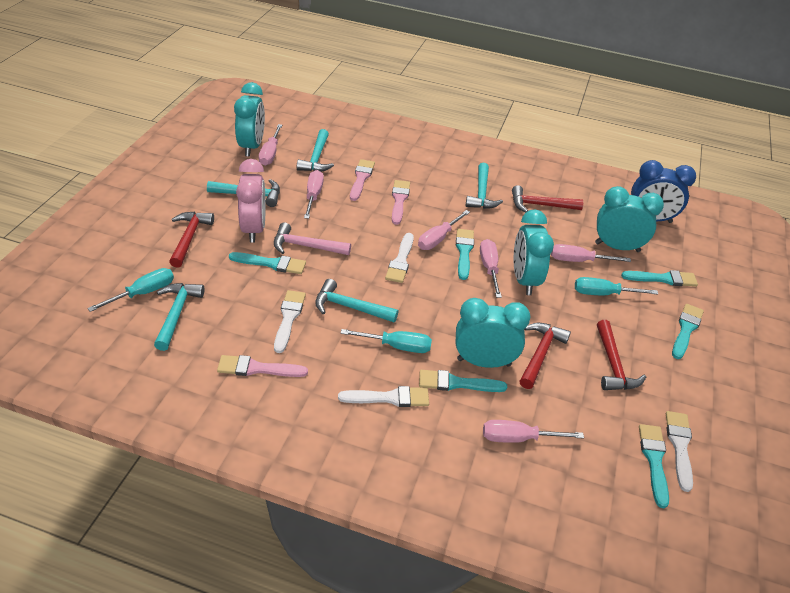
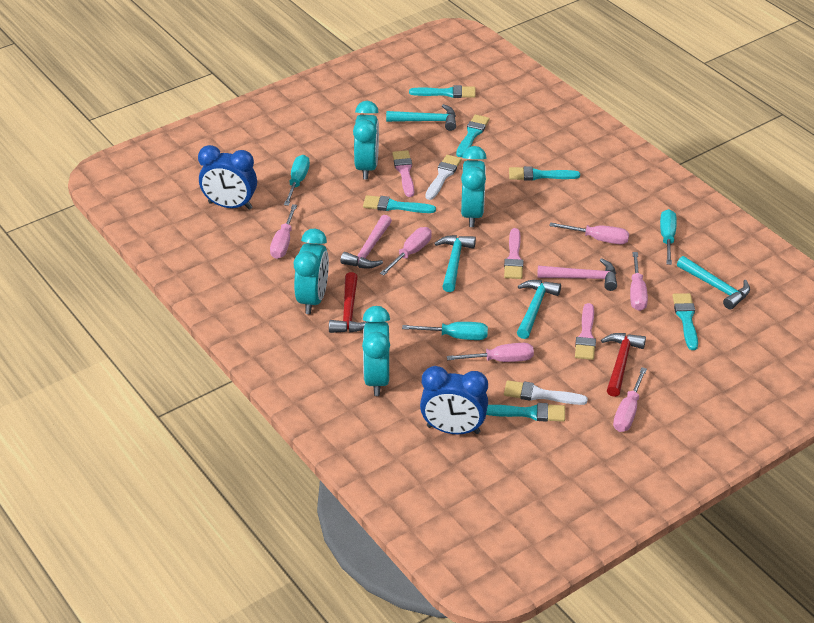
blue clock: [631,160,696,223] = 1 -> [198,145,257,210] [420,366,488,434] = 2
pink clock: [236,159,266,243] = 1 -> none = 0
pink hammer: [274,222,351,255] = 1 -> [340,215,392,269] [537,258,617,291] = 2
red hammer: [169,212,214,268] [512,185,583,212] [520,323,571,389] [597,320,646,390] = 4 -> [329,272,368,333] [601,333,646,397] = 2
turquoise hammer: [154,283,204,351] [207,179,280,207] [297,129,334,172] [315,279,398,322] [466,163,503,209] = 5 -> [386,104,456,131] [434,235,476,292] [517,280,561,339] [677,256,750,309] = 4
white brush: [274,290,306,353] [338,386,429,407] [385,233,414,283] [666,411,693,492] = 4 -> [425,155,462,200] [504,380,588,405] = 2

